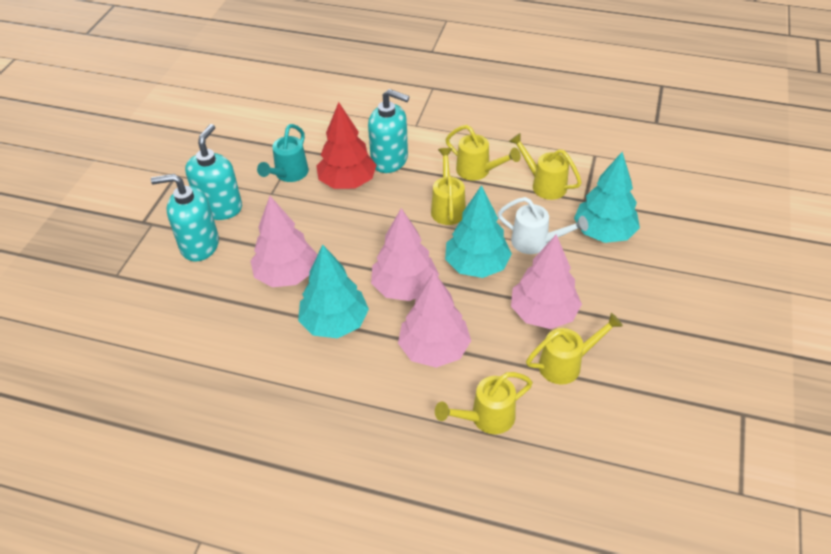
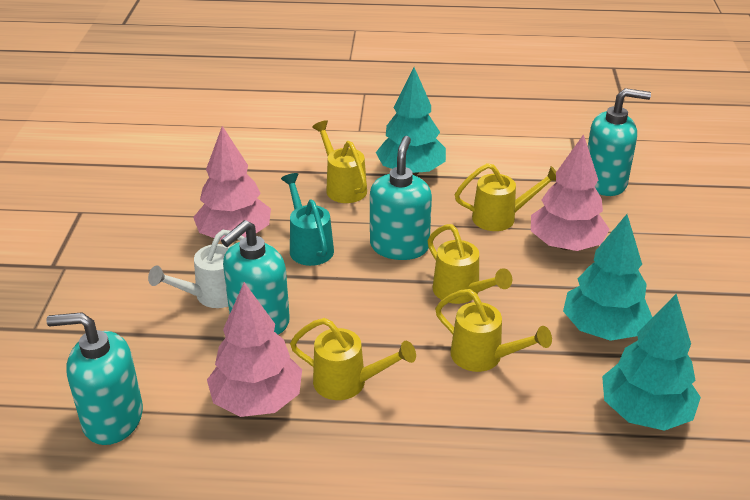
pink tree: [251,196,318,287] [371,208,439,301] [398,272,471,368] [511,234,582,329] = 4 -> [193,126,271,241] [207,282,302,417] [531,134,610,251] = 3
red tree: [316,102,376,189] = 1 -> none = 0
turquoise soap dispenser: [151,174,219,262] [185,124,242,220] [368,89,409,173] = 3 -> [46,312,143,445] [221,220,290,335] [370,136,432,260] [588,88,651,196] = 4

